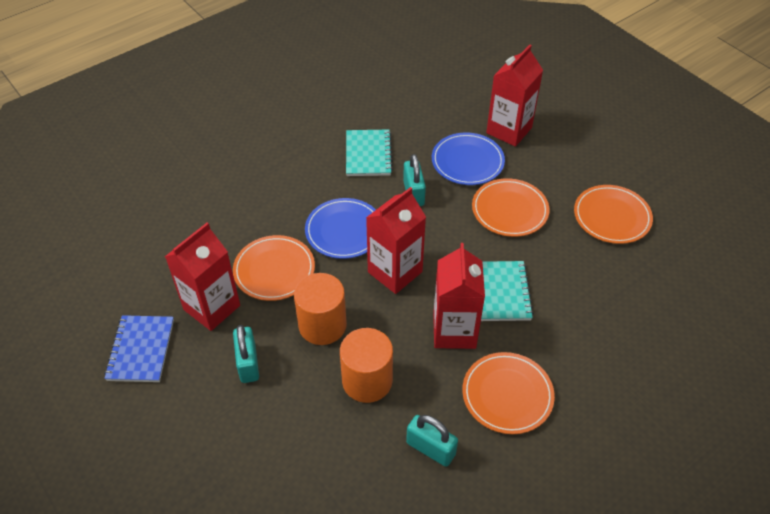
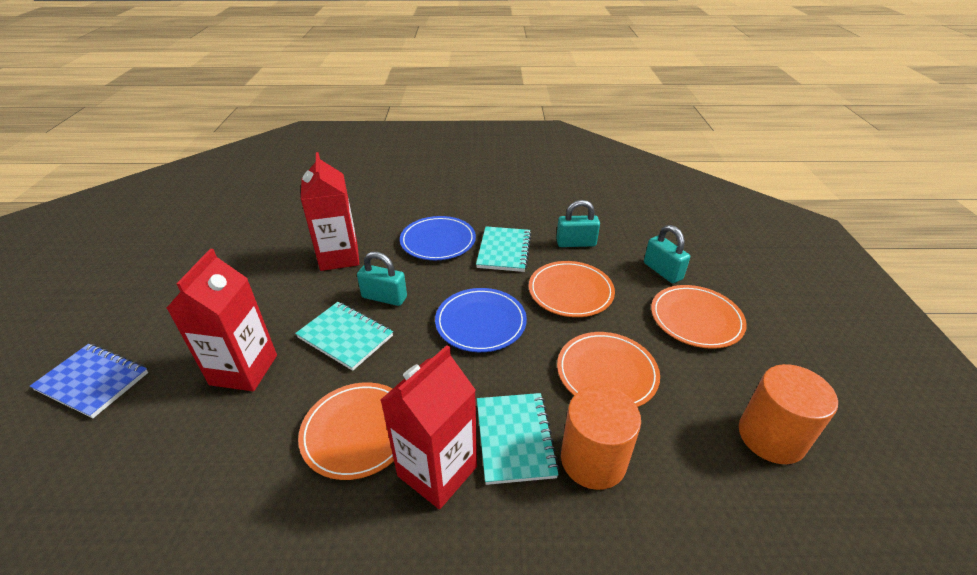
red carton: [165,223,240,331] [366,187,426,294] [433,243,485,349] [486,45,543,147] = 4 -> [166,249,277,391] [301,152,359,271] [381,345,477,509] = 3
turquoise notebook: [346,130,393,176] [481,261,534,321] = 2 -> [295,302,393,371] [476,226,532,272] [477,393,560,485] = 3

